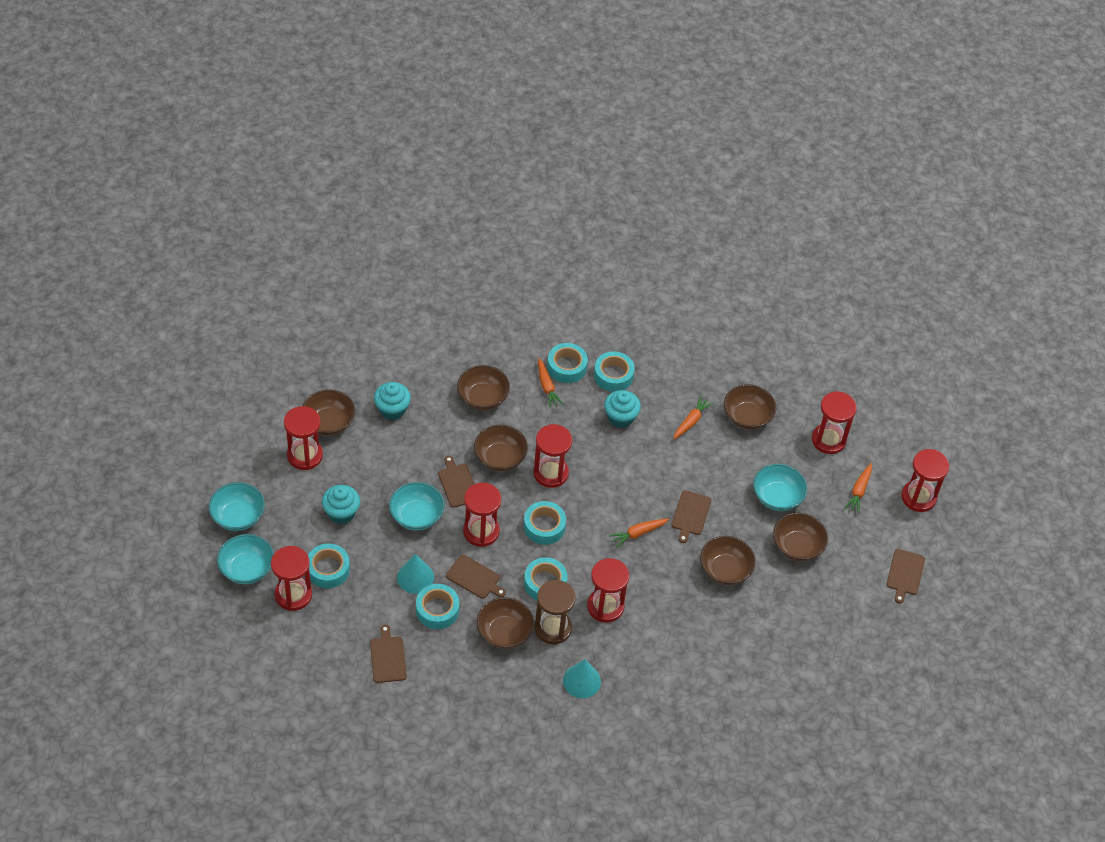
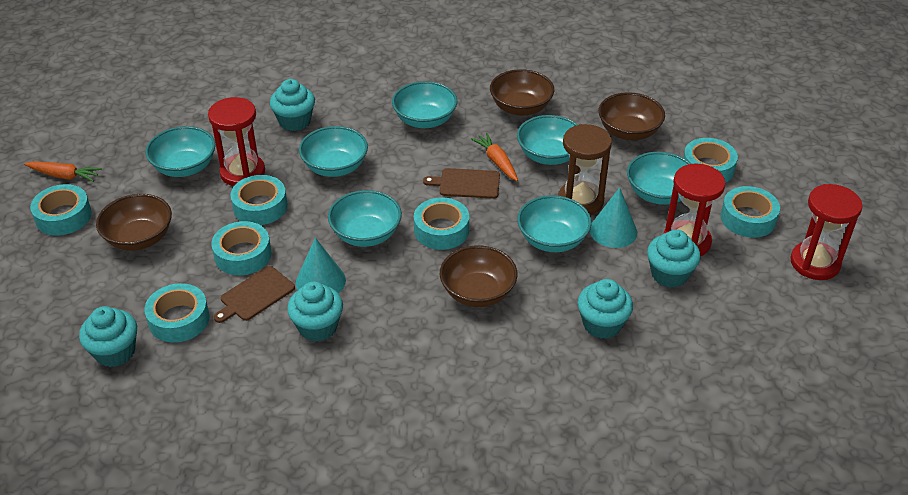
brown bowl: [303,390,355,436] [457,365,510,410] [474,425,528,471] [477,597,534,649] [700,536,756,585] [724,384,777,430] [773,513,828,561] = 7 -> [96,194,172,251] [440,245,517,307] [490,69,554,116] [599,92,665,140] = 4
brown cutting board: [370,625,407,683] [438,456,475,508] [446,555,506,599] [671,490,712,543] [886,549,925,603] = 5 -> [214,266,295,323] [423,168,500,199] = 2
orange carrot: [538,358,563,408] [609,519,669,548] [673,396,714,439] [844,463,872,513] = 4 -> [24,161,102,182] [471,133,518,181] = 2
red hourglass: [271,546,312,611] [284,406,323,470] [463,483,501,547] [533,424,572,488] [587,558,629,623] [812,391,857,454] [901,449,949,512] = 7 -> [208,97,265,186] [663,164,726,256] [790,184,863,280] = 3
turquoise bowl: [209,482,265,531] [217,534,274,584] [389,482,445,531] [753,464,807,511] = 4 -> [145,126,216,177] [299,126,368,177] [328,190,402,247] [392,81,457,128] [517,115,578,165] [517,195,592,252] [627,152,691,205] = 7
turquoise cupcake: [322,485,360,524] [374,382,411,420] [604,390,641,428] = 3 -> [79,306,137,367] [270,79,315,131] [287,282,343,342] [578,279,633,339] [647,230,700,288] = 5
turquoise tape: [308,544,350,588] [416,584,459,629] [524,501,566,545] [524,557,568,600] [547,343,588,383] [594,351,635,392] = 6 -> [30,184,92,236] [144,283,210,343] [211,221,272,275] [230,175,287,225] [414,197,469,250] [683,138,738,183] [721,186,780,238] = 7

